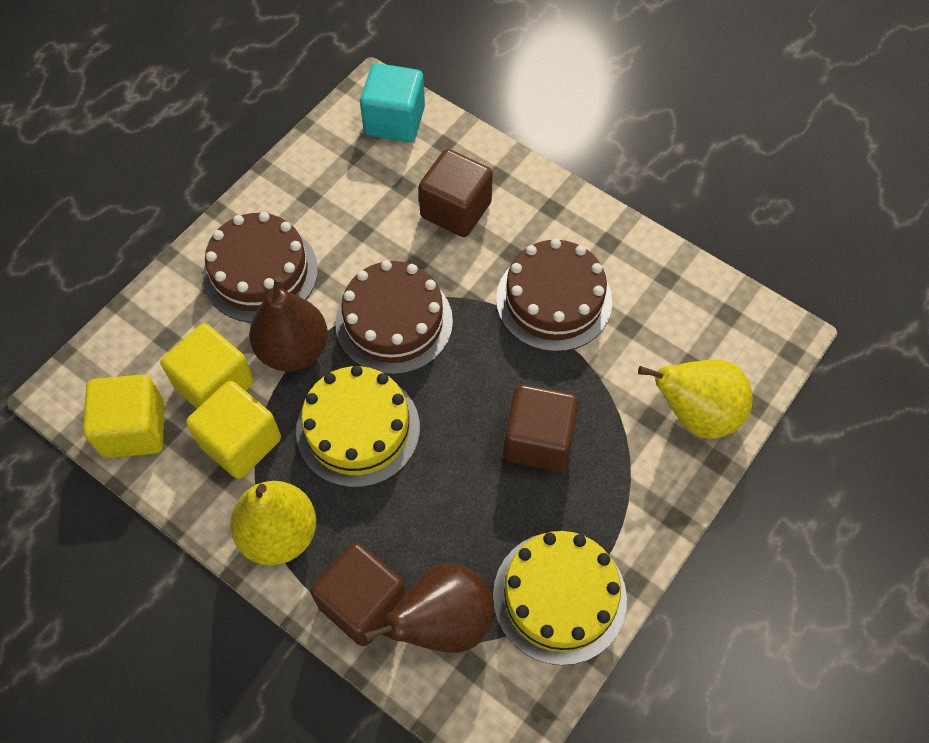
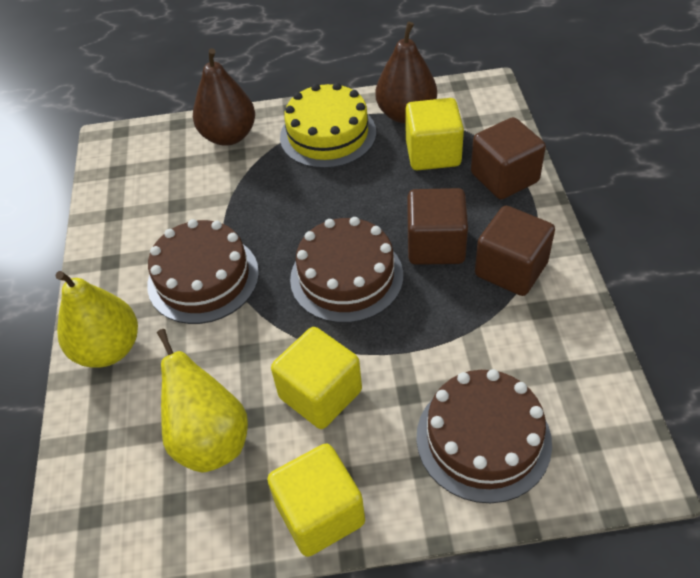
turquoise cube: [360,63,425,142] = 1 -> none = 0
yellow cake: [296,366,420,487] [493,531,627,665] = 2 -> [280,83,376,168] = 1

